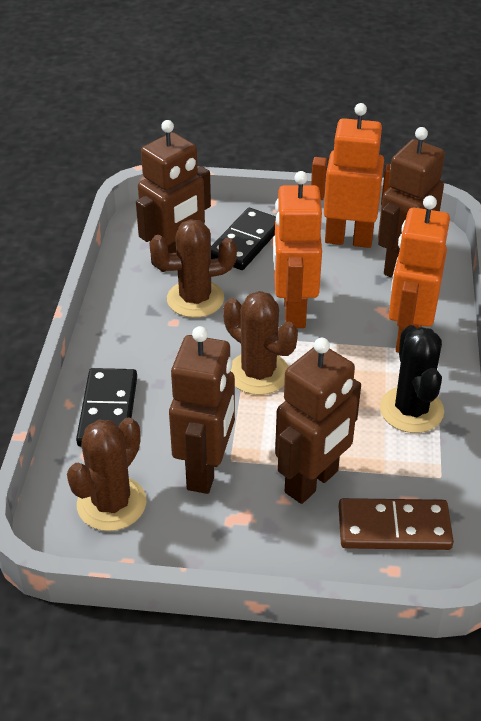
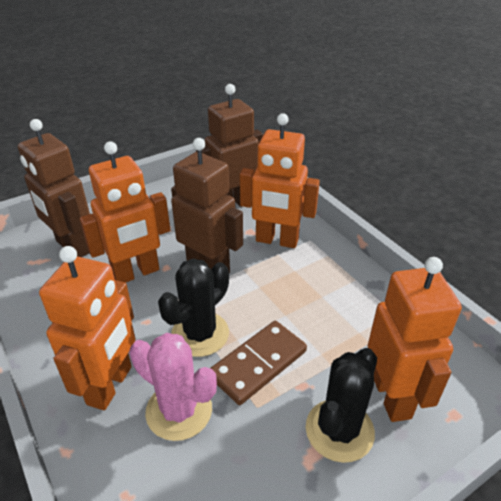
black cactus: [380,325,444,433] = 1 -> [158,259,229,357] [306,348,377,463] = 2
black domino: [76,368,137,447] [211,208,276,270] = 2 -> none = 0
brown cactus: [67,418,147,531] [149,219,237,318] [223,291,298,395] = 3 -> none = 0
brown robot: [136,120,211,272] [169,326,235,494] [275,338,361,504] [378,127,445,278] = 4 -> [18,119,90,257] [171,138,243,273] [196,84,263,207] = 3
orange robot: [273,171,322,328] [311,103,391,248] [389,196,450,353] = 3 -> [39,246,135,410] [80,141,170,283] [240,113,320,248] [368,257,462,422] = 4
pink cactus: none = 0 -> [129,333,217,441] = 1

